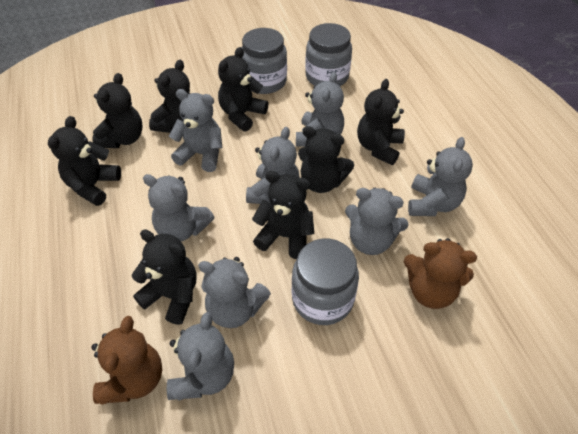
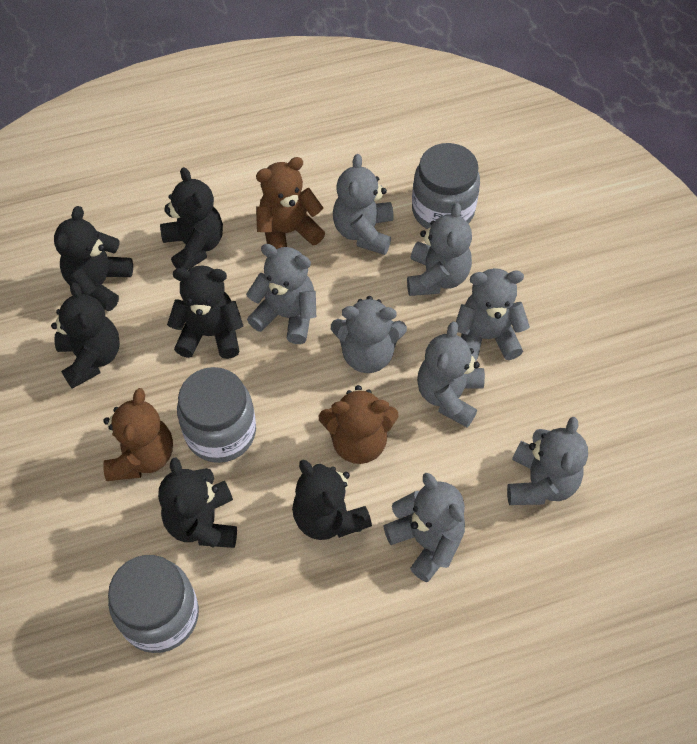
black teddy bear: [48,116,121,206] [93,73,142,148] [132,229,197,325] [149,60,190,133] [218,47,268,131] [252,171,314,259] [298,126,354,193] [357,79,405,165] = 8 -> [51,282,120,389] [54,206,133,311] [158,458,237,548] [160,167,223,270] [167,265,243,359] [292,459,372,540] = 6
brown teddy bear: [91,316,162,405] [404,238,477,309] = 2 -> [103,388,173,481] [256,157,325,249] [319,385,398,464] = 3

